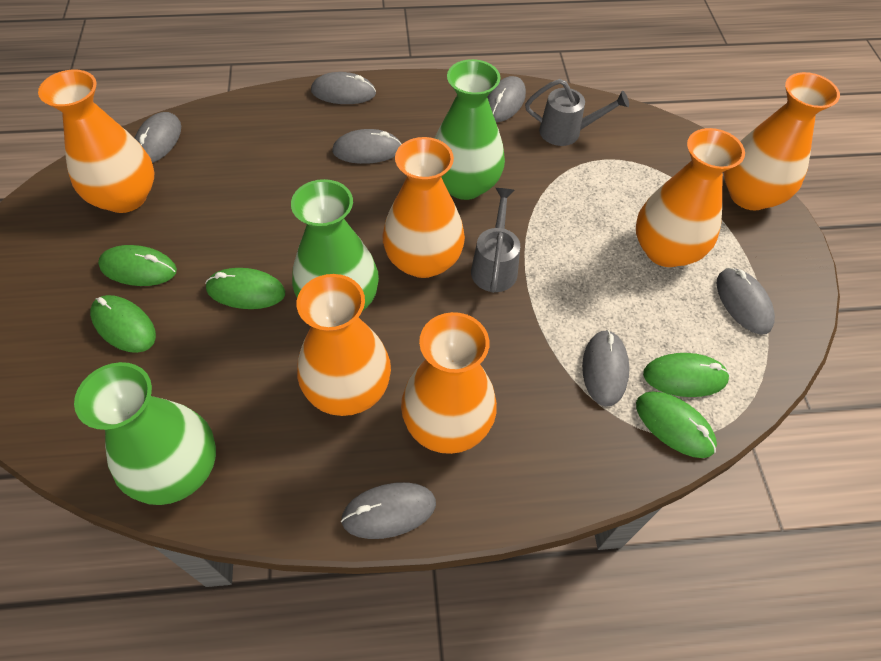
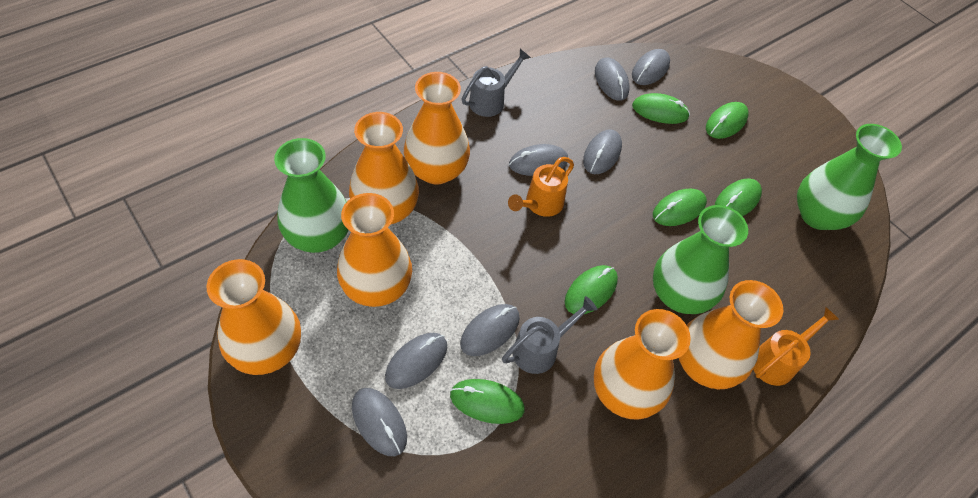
green mouse: [90,295,156,353] [98,245,177,286] [205,268,285,309] [636,391,717,458] [643,353,730,397] = 5 -> [450,379,525,424] [565,265,618,314] [632,93,690,124] [653,189,707,226] [706,102,749,139] [715,179,762,216] = 6
orange watering can: none = 0 -> [508,157,574,217] [753,306,840,386] = 2

